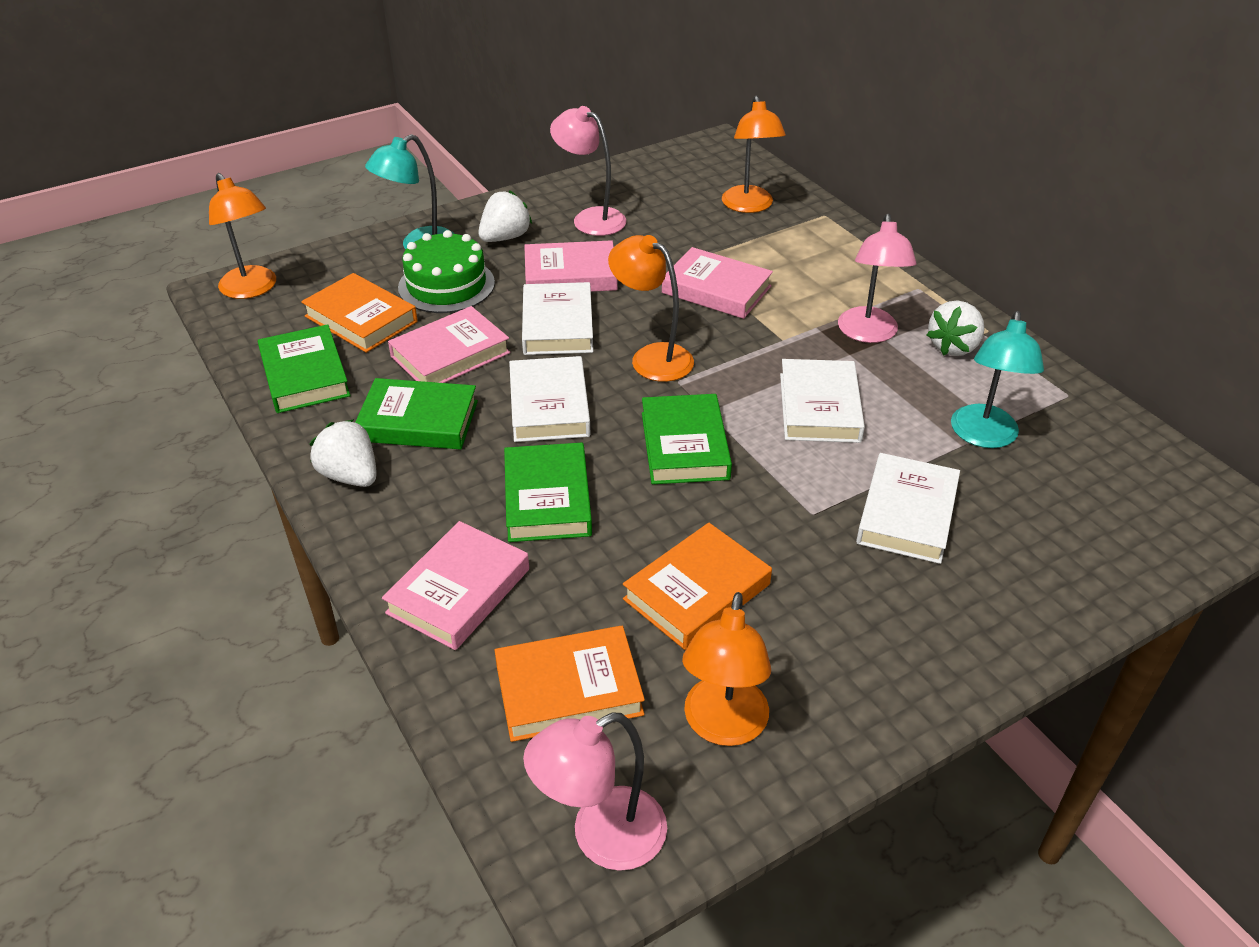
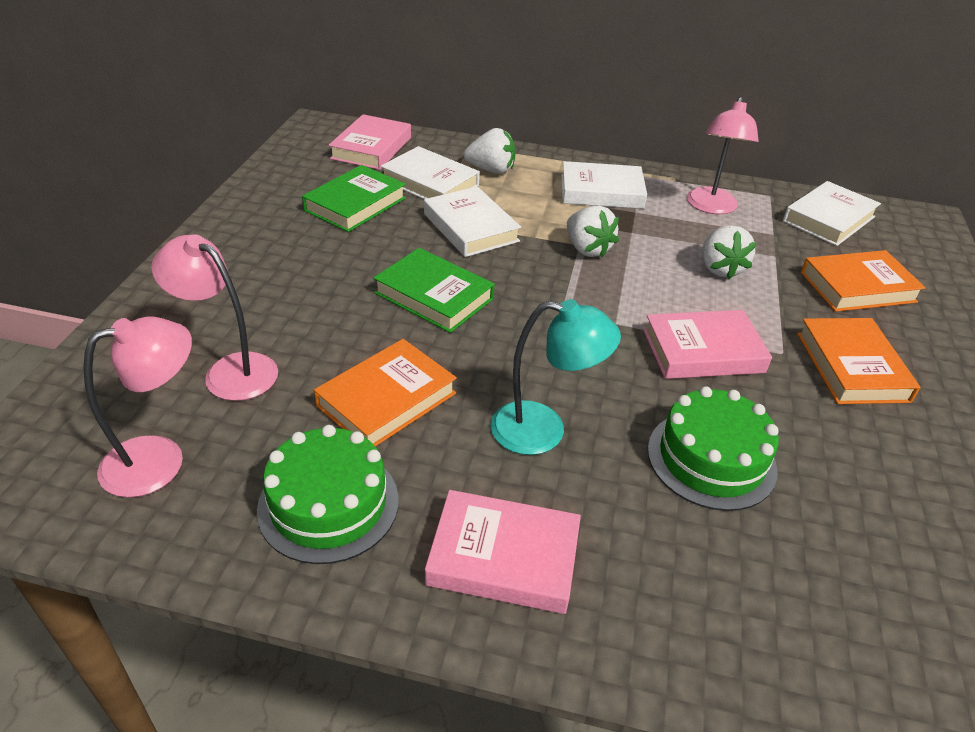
green book: [258,324,351,413] [355,378,478,449] [504,443,592,542] [642,394,732,484] = 4 -> [302,165,406,232] [373,248,495,333] = 2
green cake: [398,230,495,313] = 1 -> [257,425,399,564] [648,386,779,511] = 2
orange lamp: [209,173,276,299] [608,235,694,382] [682,592,771,746] [722,95,786,213] = 4 -> none = 0
pink book: [382,521,529,650] [388,306,510,383] [524,240,618,292] [662,247,773,319] = 4 -> [329,114,411,170] [425,490,581,614] [643,310,772,379] = 3
turquoise lamp: [365,134,454,249] [951,311,1044,448] = 2 -> [490,299,621,455] = 1

